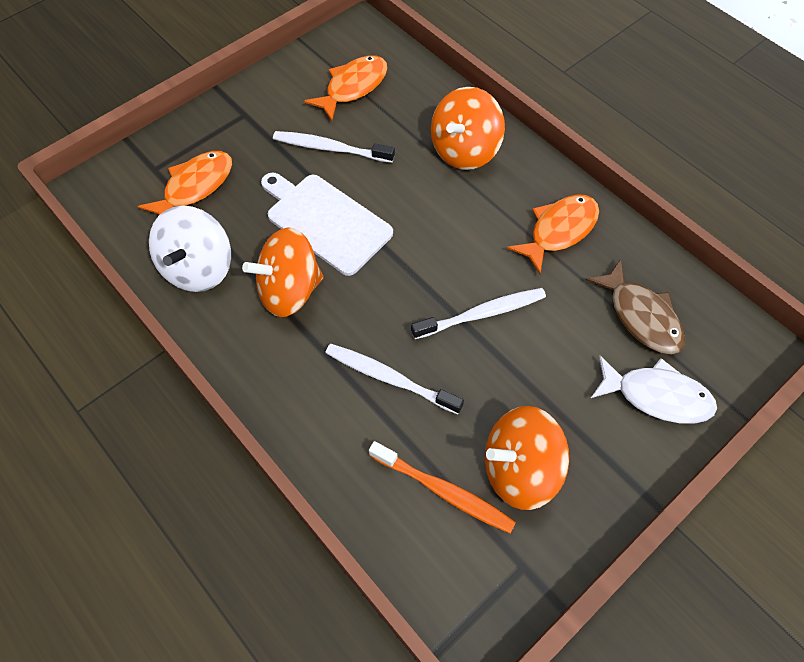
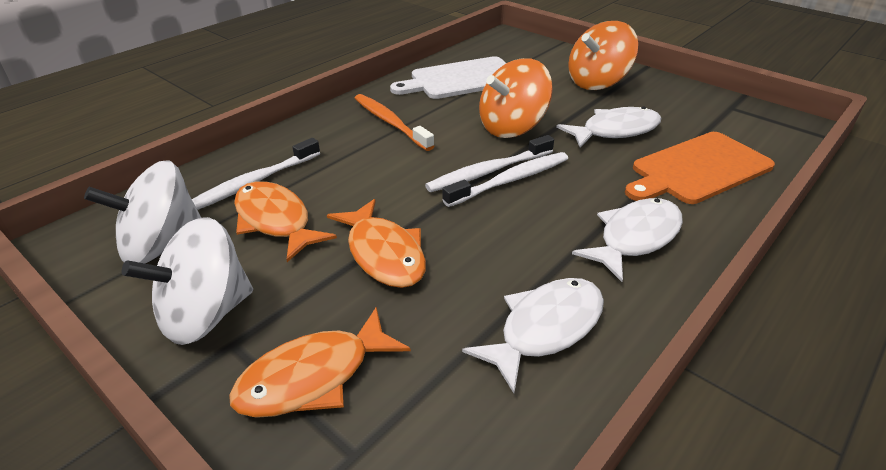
brown fish: [586,259,685,355] = 1 -> none = 0
orange cutting board: none = 0 -> [625,132,775,204] = 1
orange spinning top: [242,227,323,317] [431,87,505,170] [485,406,569,510] = 3 -> [479,58,553,138] [568,21,638,90] = 2
white fish: [591,355,717,424] = 1 -> [462,278,604,393] [556,106,661,148] [572,198,683,282] = 3
white spinning top: [149,206,231,292] = 1 -> [84,160,201,264] [122,217,253,345] = 2

